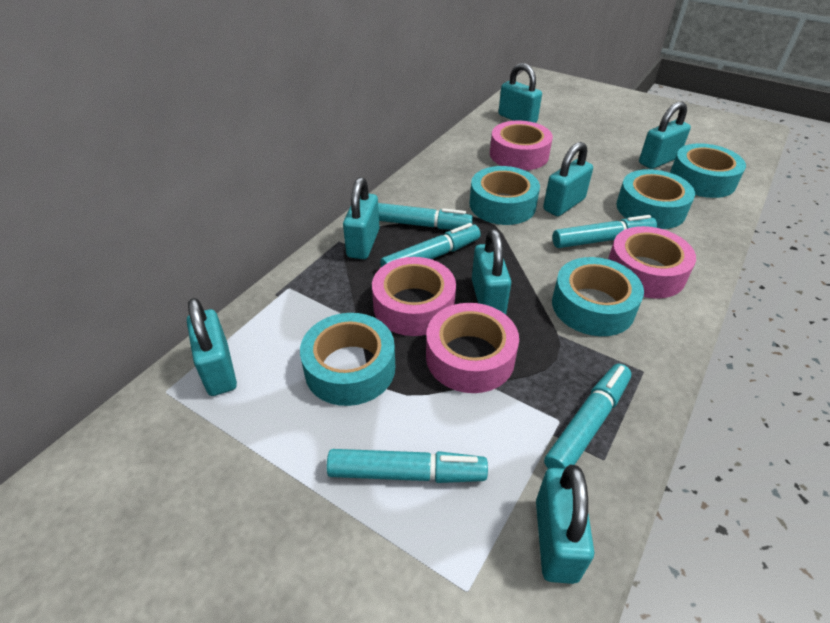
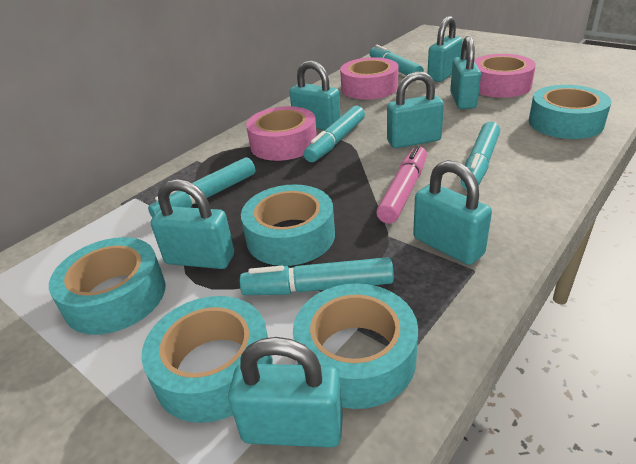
pink marker: none = 0 -> [376,145,427,224] = 1
pink tape: [372,257,456,336] [426,303,519,393] [490,120,553,170] [608,226,696,299] = 4 -> [246,106,317,161] [340,57,398,100] [474,54,536,98] = 3

